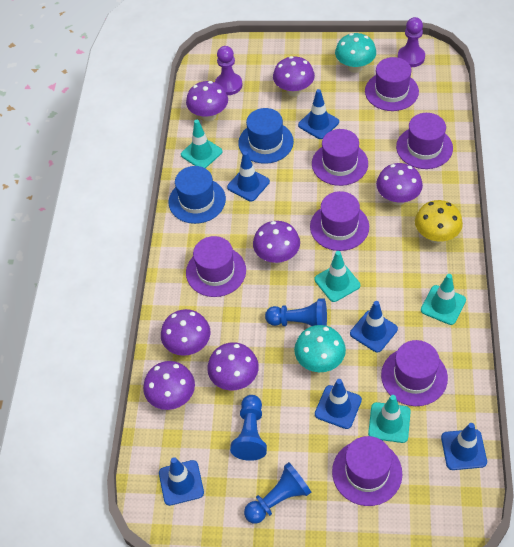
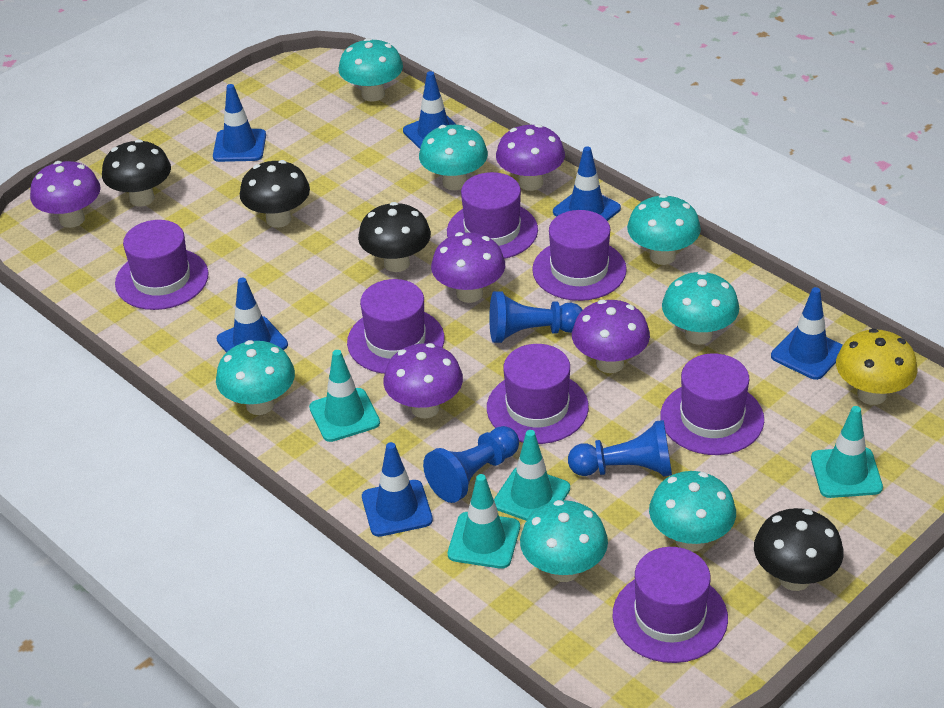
black mushroom: none = 0 -> [102,139,171,206] [240,160,310,228] [358,202,431,272] [754,508,844,591] = 4
blue hat: [169,166,226,224] [238,108,294,164] = 2 -> none = 0
purple mushroom: [143,361,195,410] [161,309,210,356] [186,81,228,121] [207,342,259,390] [253,221,300,264] [273,56,315,96] [376,163,423,205] = 7 -> [30,161,101,228] [383,343,463,418] [431,232,505,303] [496,124,565,191] [572,300,650,373] = 5
purple pawn: [215,46,242,95] [397,17,425,67] = 2 -> none = 0
turquoise mushroom: [294,325,346,372] [335,33,376,73] = 2 -> [216,340,295,415] [339,38,403,102] [419,125,488,190] [520,500,608,582] [627,194,701,265] [649,471,736,552] [662,271,739,345] = 7

